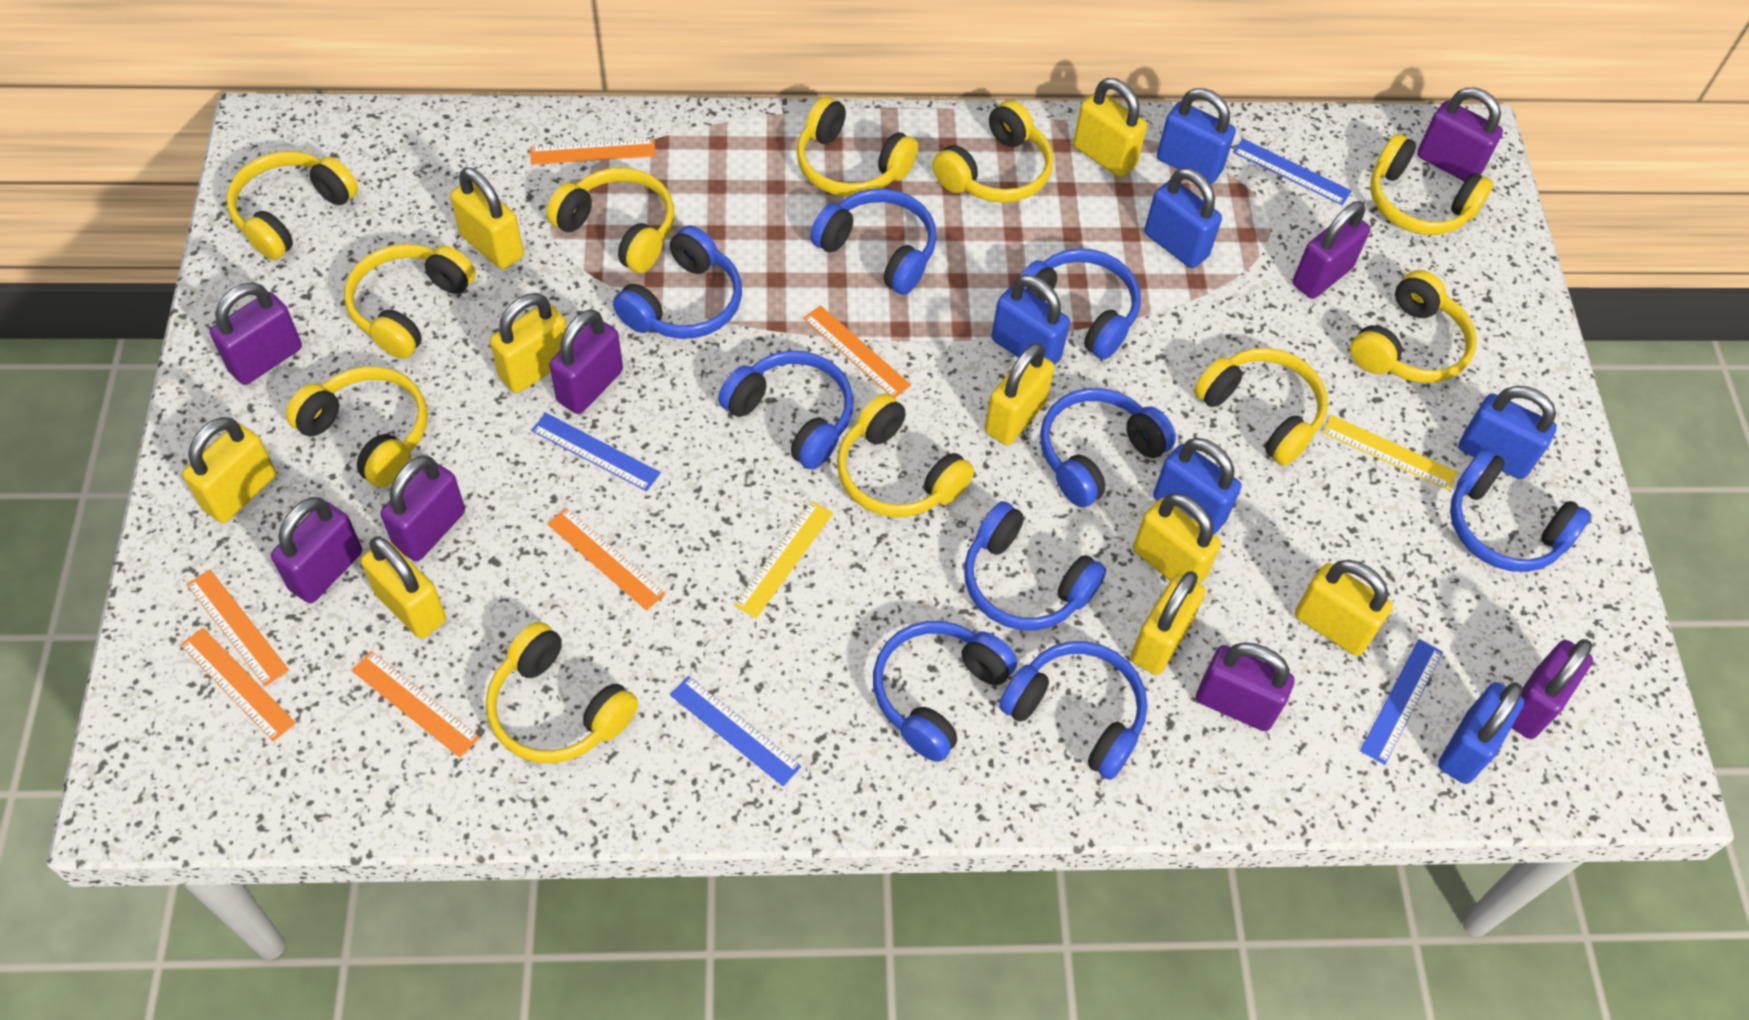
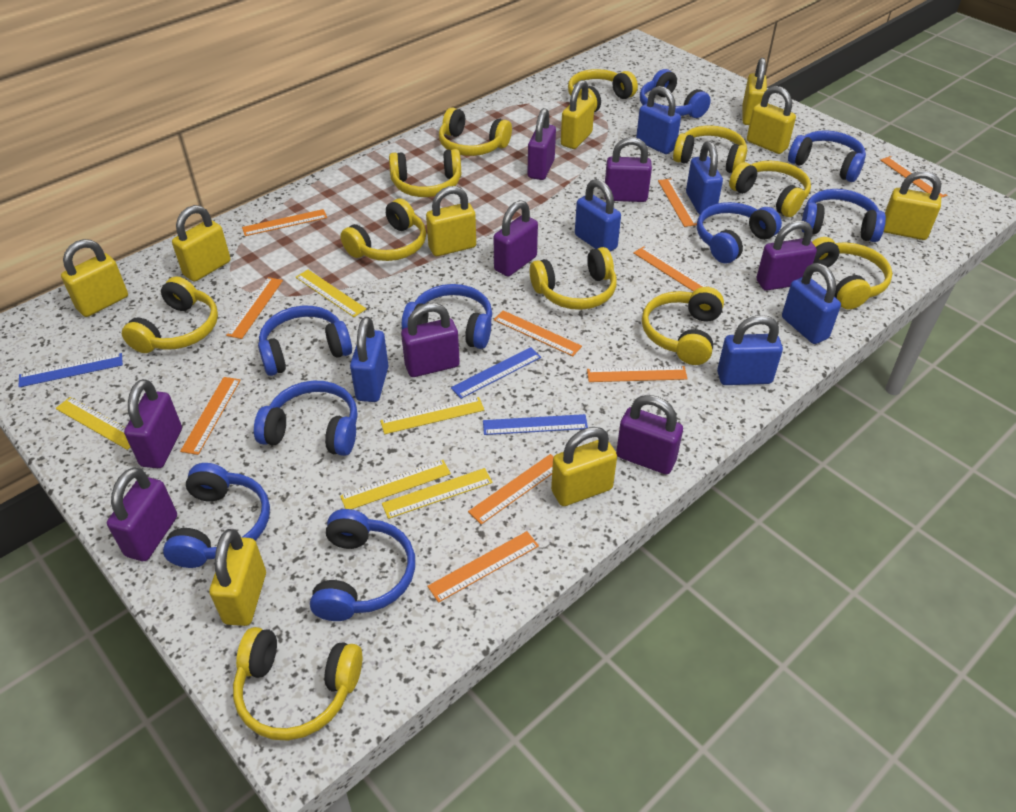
blue ruler: [531,413,661,491] [670,676,801,786] [1233,139,1352,205] [1360,639,1443,765] = 4 -> [18,353,123,387] [451,347,541,399] [483,414,588,435] = 3
orange ruler: [180,628,296,742] [186,570,289,686] [351,651,480,758] [530,139,656,165] [547,508,666,611] [803,305,911,398] = 6 -> [180,377,241,455] [226,277,283,339] [242,209,327,236] [427,531,539,603] [468,454,554,524] [494,310,582,356] [587,366,688,382] [633,246,708,292] [658,179,697,227] [880,156,947,198] = 10
yellow ruler: [734,501,833,618] [1322,415,1457,490] = 2 -> [55,397,130,450] [296,270,366,317] [340,460,451,509] [380,397,484,434] [382,468,493,519] = 5

